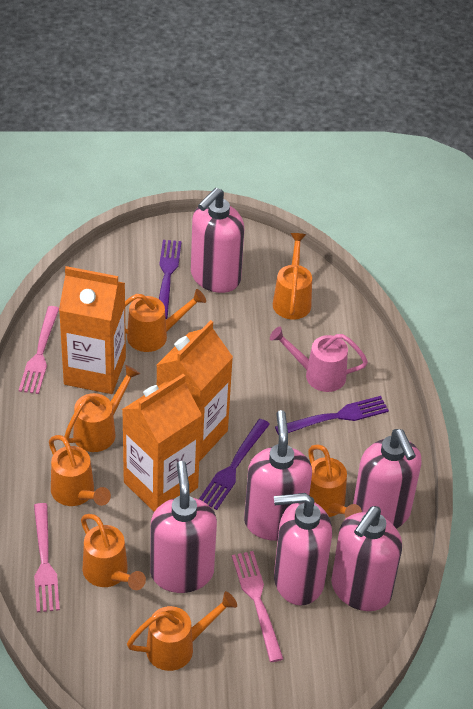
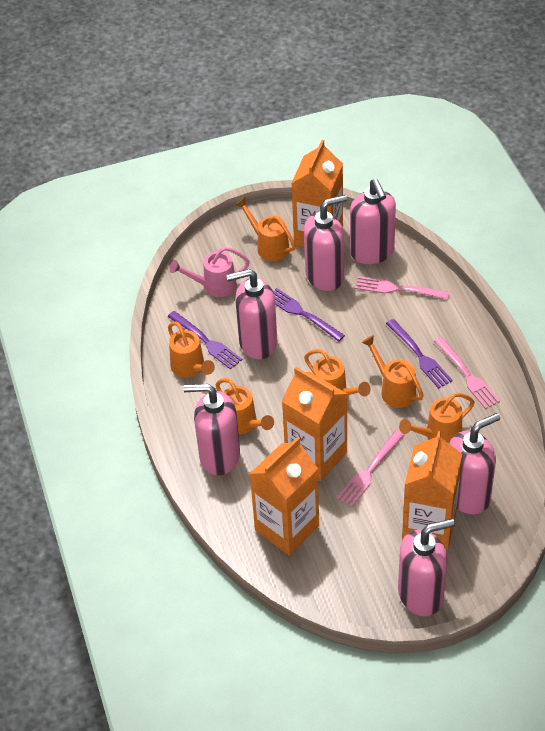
orange carton: [59,266,126,394] [122,374,202,512] [157,320,233,462] = 3 -> [249,437,319,555] [282,367,347,481] [292,140,343,247] [402,431,462,550] = 4
orange watering can: [49,435,111,506] [64,365,140,452] [81,514,146,590] [125,289,206,352] [127,591,237,671] [273,233,312,319] [309,444,362,518] = 7 -> [168,321,215,378] [215,378,274,435] [235,197,296,261] [304,349,371,397] [361,335,424,408] [399,393,475,443] = 6

